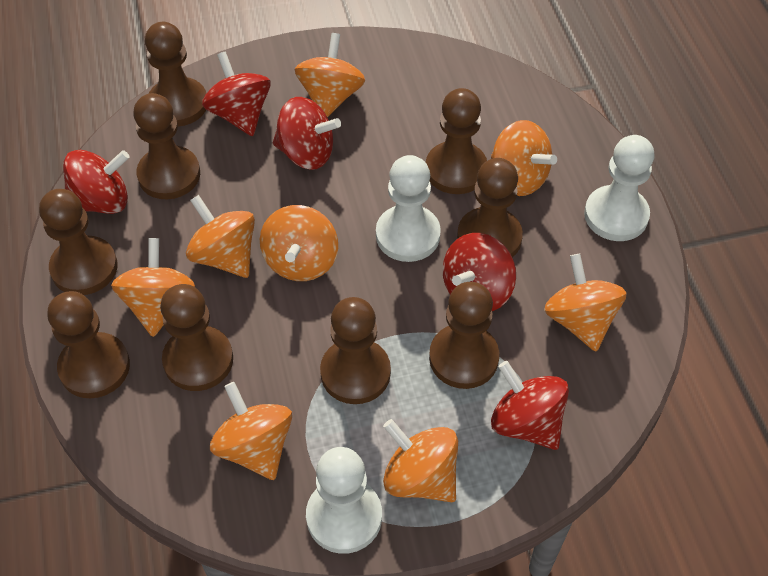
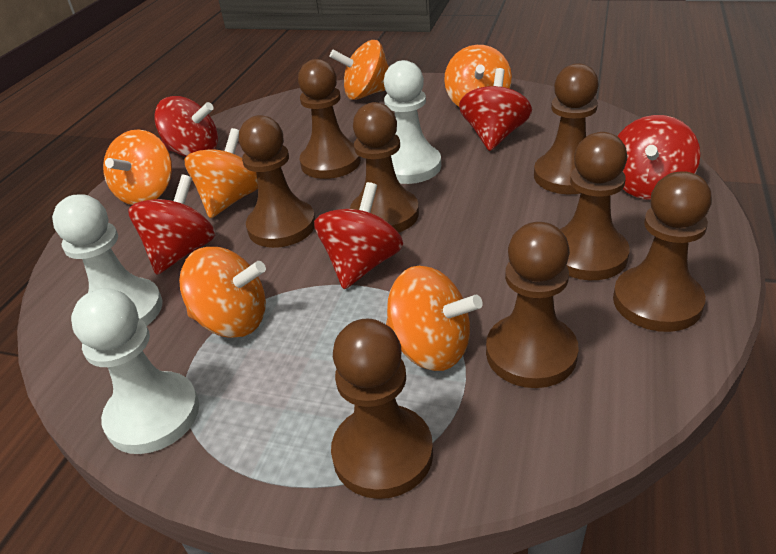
brown pawn: [39,189,118,295] [47,291,130,398] [133,93,200,199] [145,22,206,127] [160,284,233,391] [320,297,391,404] [426,88,487,194] [429,282,499,389] [457,158,523,258] = 9 -> [239,115,315,248] [298,59,361,179] [331,318,433,499] [350,102,419,233] [486,222,579,388] [534,63,599,194] [559,132,630,280] [613,172,712,332] = 8
orange spinning top: [111,238,195,337] [186,195,255,278] [210,382,292,480] [260,205,338,281] [295,33,365,118] [383,419,458,502] [491,120,557,196] [544,254,627,351] = 8 -> [103,129,172,205] [179,247,266,338] [184,128,258,218] [330,40,389,100] [386,266,483,371] [444,45,512,107] = 6

